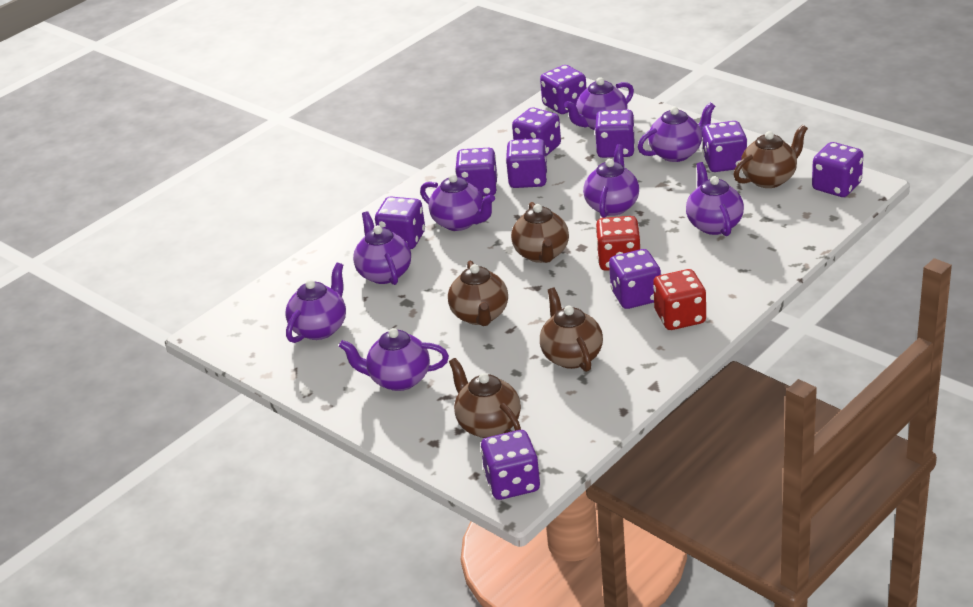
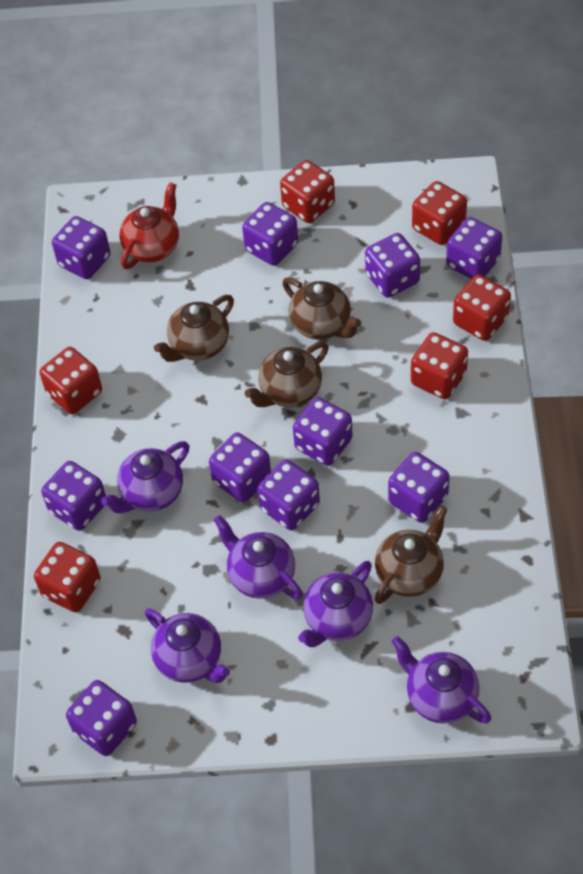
brown teapot: [448,260,508,326] [449,358,521,438] [511,202,569,263] [540,288,603,372] [733,125,808,188] = 5 -> [154,295,234,362] [245,342,329,407] [282,277,361,340] [375,506,447,604] = 4
purple teapot: [285,262,346,343] [339,328,449,391] [353,211,411,285] [420,174,495,231] [564,77,634,130] [583,144,639,218] [638,102,715,162] [686,162,744,236] = 8 -> [101,441,189,513] [145,608,230,683] [214,515,303,599] [298,561,373,647] [392,636,491,724] = 5
red dice: [596,216,640,271] [653,269,706,330] = 2 -> [34,542,101,612] [40,347,102,414] [280,160,335,223] [411,332,468,399] [412,181,467,245] [453,274,511,341] = 6
red teapot: none = 0 -> [119,182,179,269] = 1

